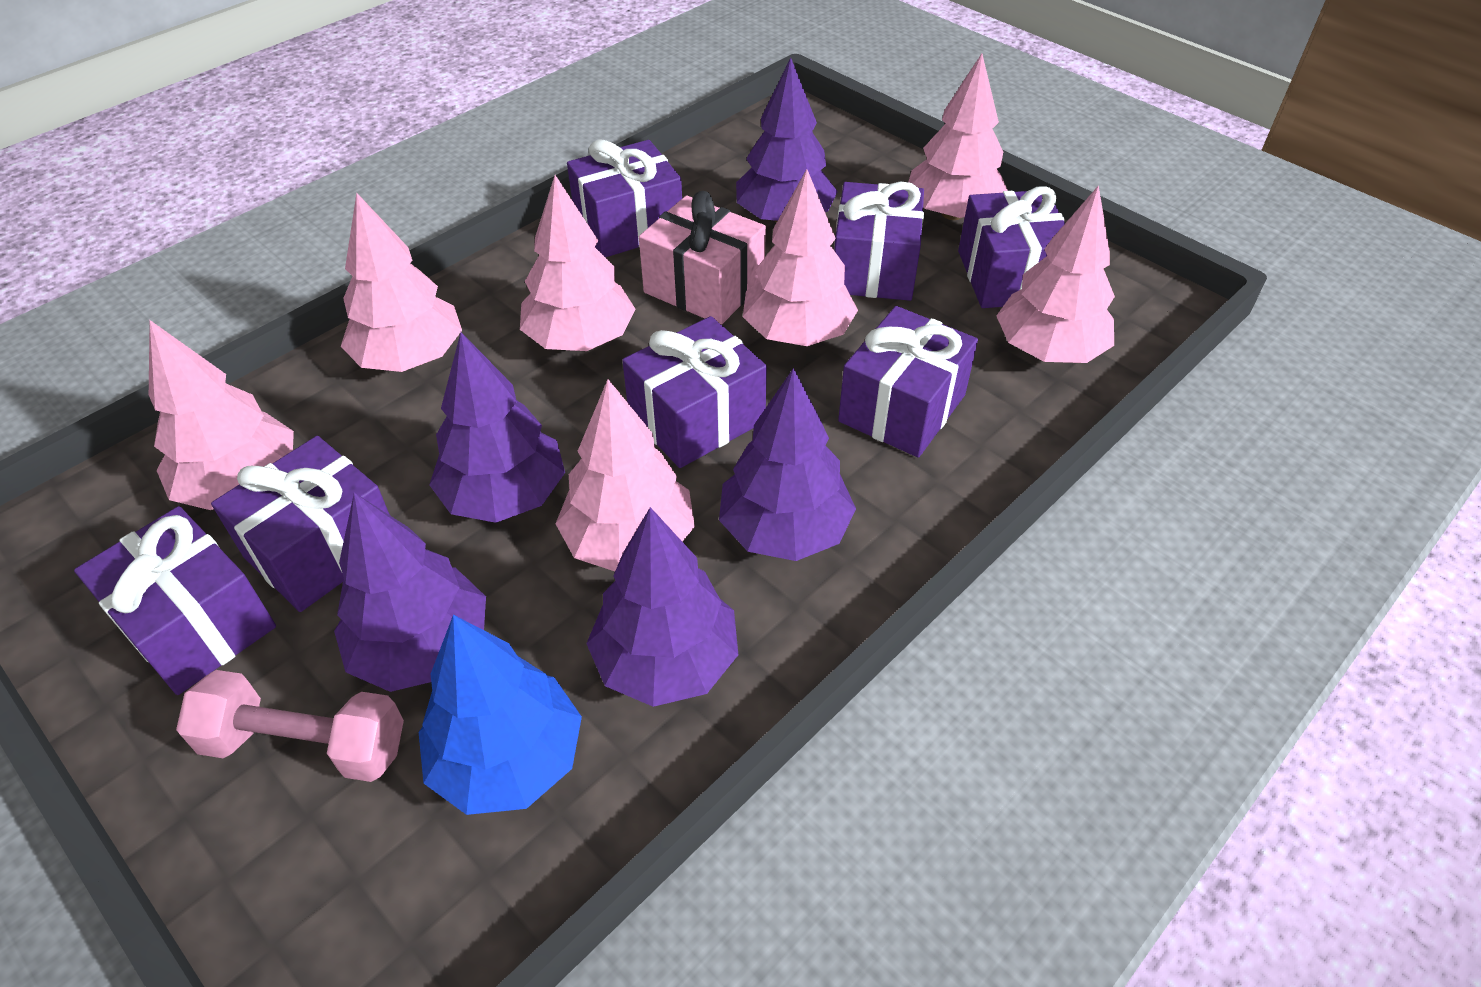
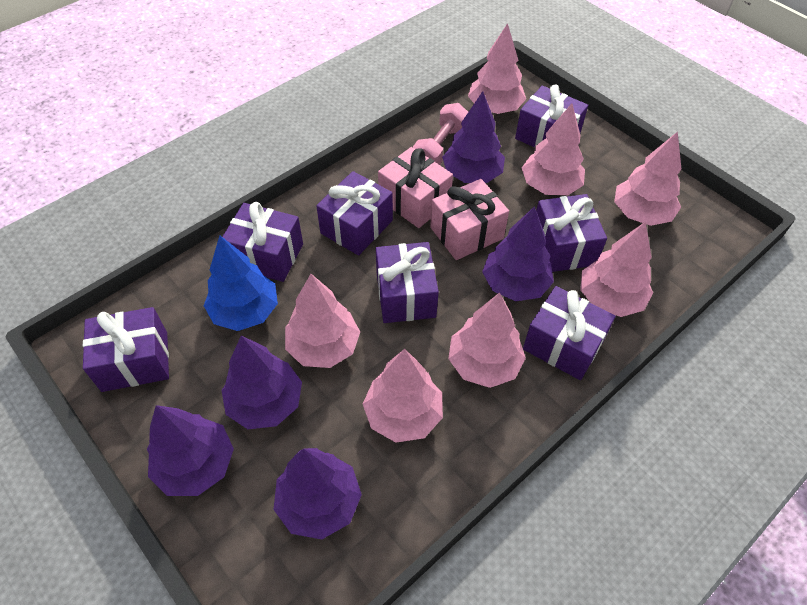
pink gift: [639,191,766,325] = 1 -> [378,147,453,228] [430,179,509,260] = 2

